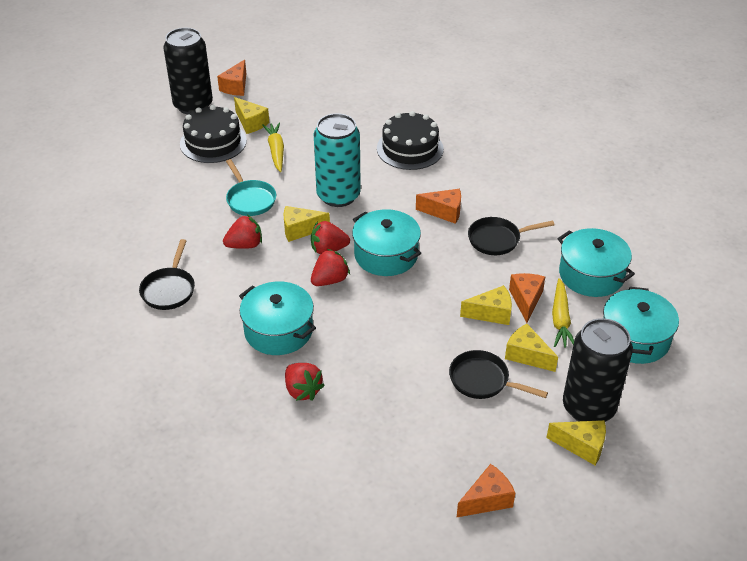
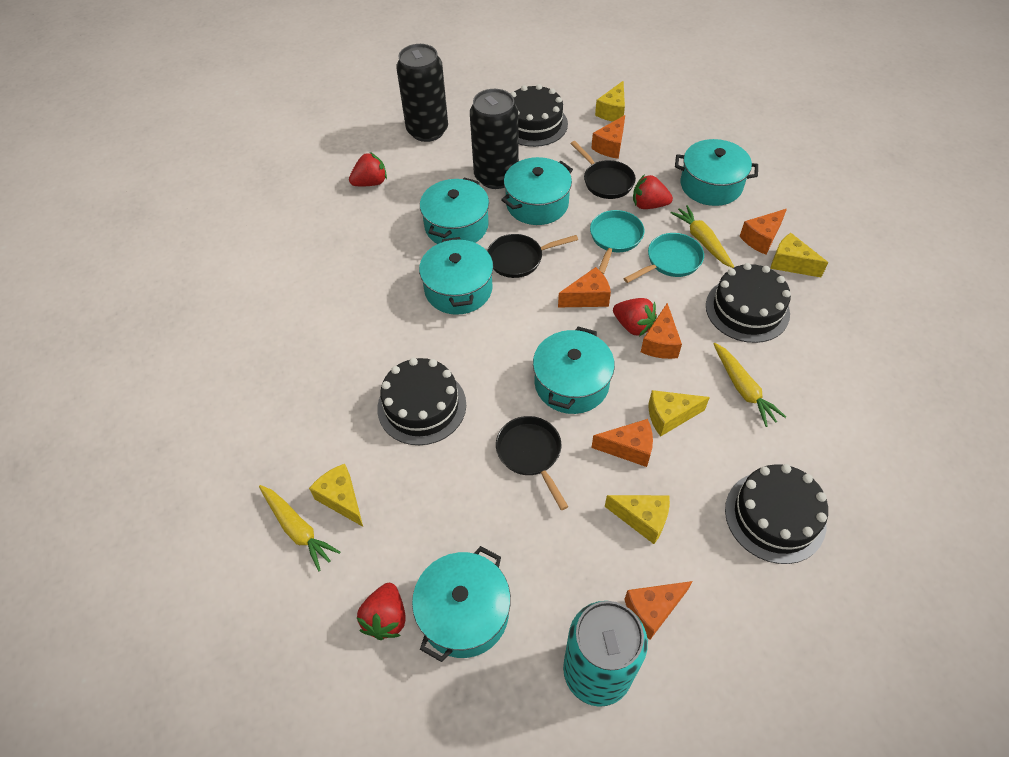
black cake: [180,105,247,163] [377,111,444,170] = 2 -> [377,358,466,445] [510,84,568,147] [706,263,791,343] [725,464,828,564] = 4
orange cheese: [217,59,246,96] [416,189,461,224] [456,464,515,518] [509,273,545,323] = 4 -> [558,267,611,307] [591,115,625,159] [591,419,653,467] [624,581,693,640] [641,303,682,359] [740,209,787,255] = 6
turquoise pan: [226,159,276,216] = 1 -> [590,210,644,275] [623,233,704,283] = 2
turquoise pot: [239,281,316,355] [352,209,421,276] [558,228,635,297] [603,287,679,364] = 4 -> [412,546,511,662] [419,237,493,315] [420,177,489,244] [501,157,573,225] [533,327,615,414] [675,139,758,206] = 6
yellow carrot: [262,122,284,172] [552,278,574,348] = 2 -> [259,485,340,571] [671,205,734,268] [714,343,786,427] = 3

